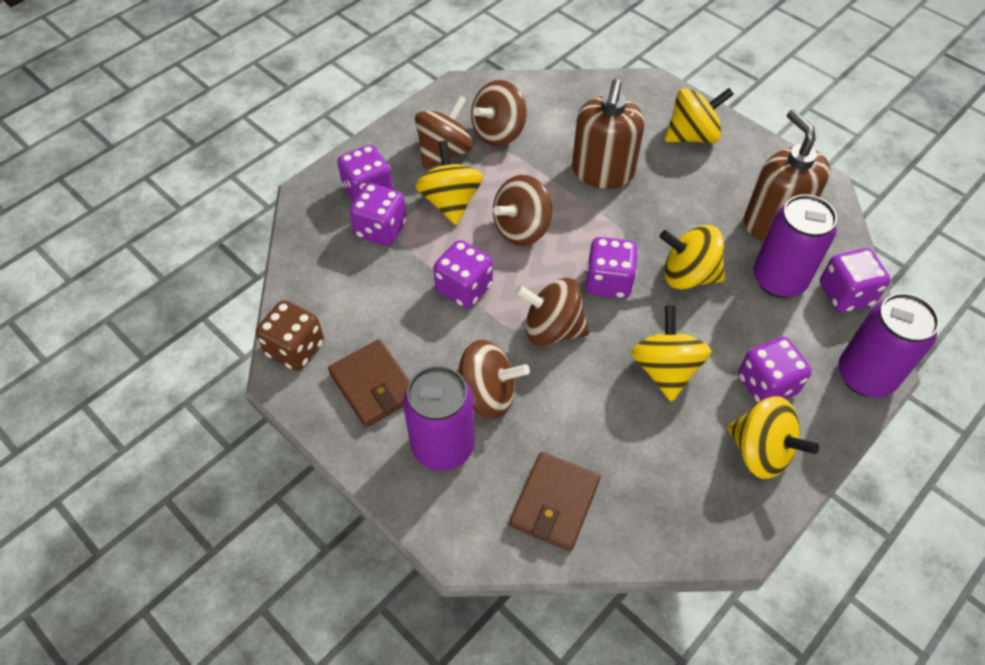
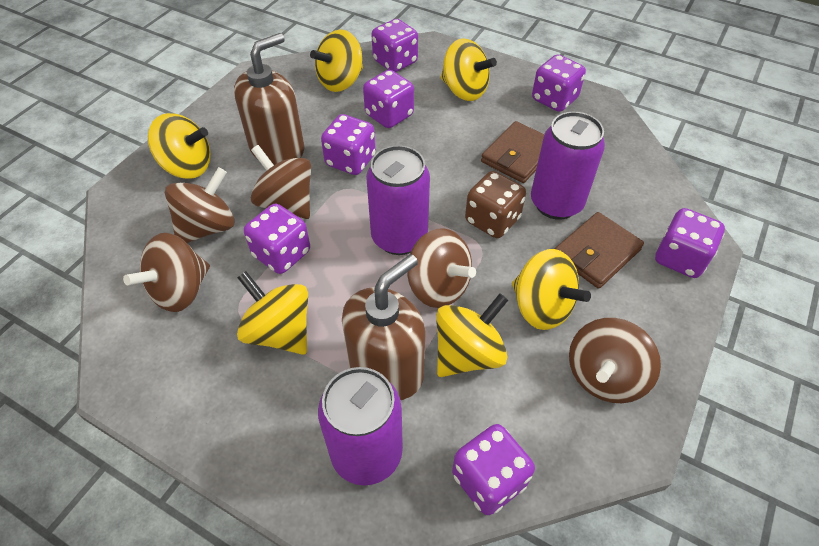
purple dice: [337,145,393,202] [349,183,407,246] [433,240,493,308] [586,237,638,299] [738,337,812,404] [820,248,890,312] = 6 -> [244,204,310,274] [321,114,376,175] [363,70,414,128] [371,19,418,72] [452,424,535,515] [532,54,586,112] [655,208,725,278] = 7
yellow spinning top: [415,140,483,225] [631,305,712,402] [660,225,725,289] [665,88,734,143] [727,396,819,479] = 5 -> [148,113,211,179] [237,271,308,355] [310,29,363,92] [436,294,508,377] [440,38,497,101] [512,249,591,330] = 6

